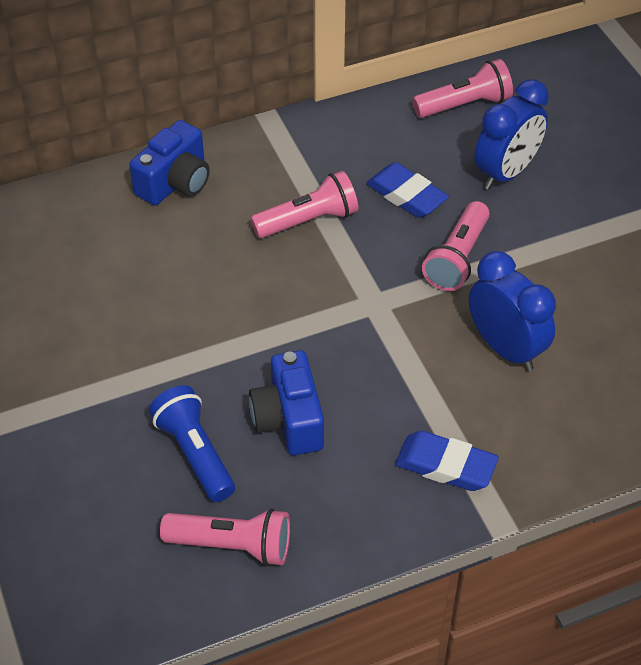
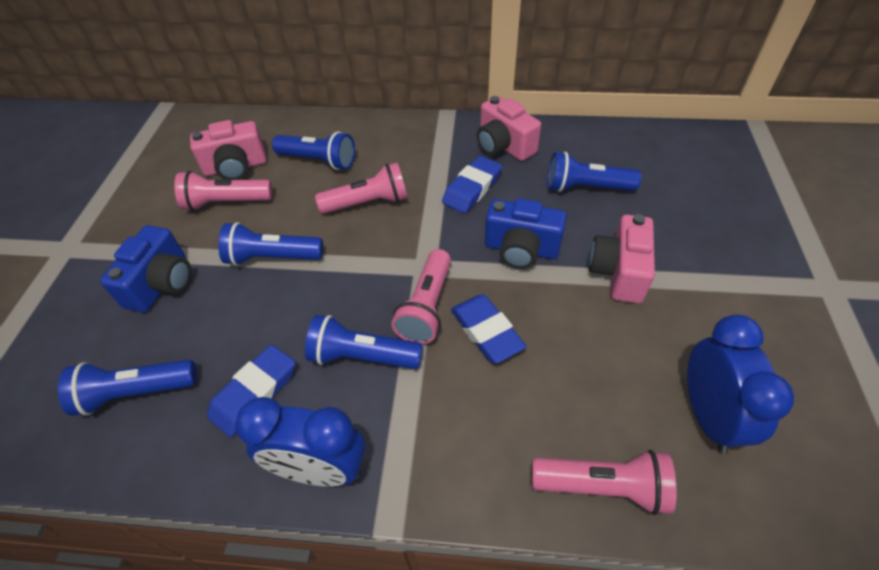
blue eraser: [366,162,449,218] [395,431,499,491] = 2 -> [207,344,295,437] [442,156,502,213] [451,295,526,364] = 3
blue flashlight: [149,385,235,502] = 1 -> [58,360,197,416] [218,222,323,266] [272,131,355,170] [305,315,423,369] [547,152,641,192] = 5
pink camera: none = 0 -> [190,120,267,180] [477,96,541,161] [589,214,655,304] = 3

